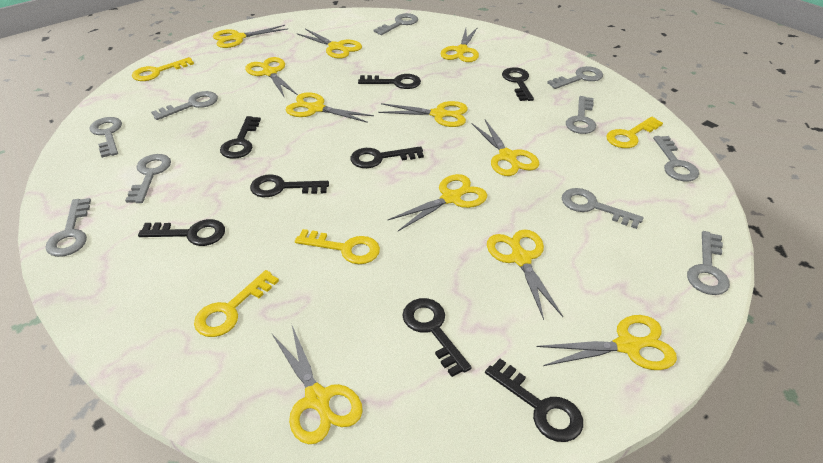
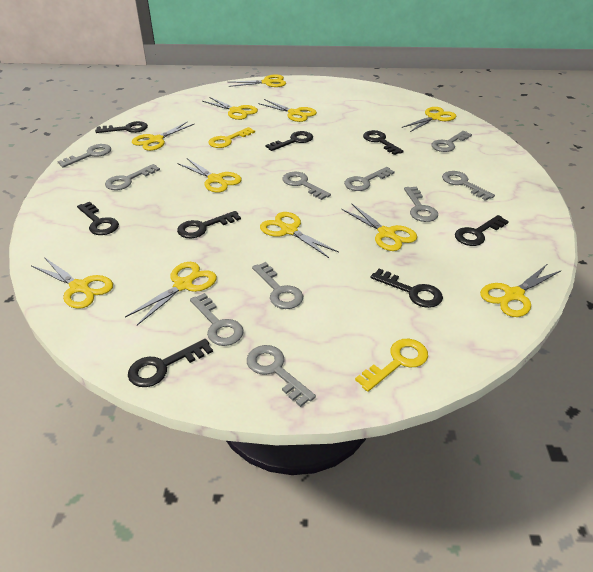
yellow key: [132,57,194,81] [194,270,279,337] [295,229,380,264] [606,117,663,148] = 4 -> [208,127,255,148] [355,339,428,392] = 2

